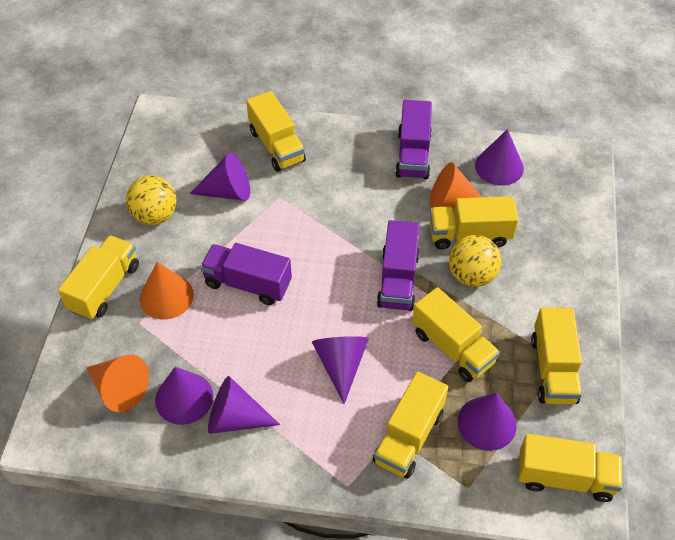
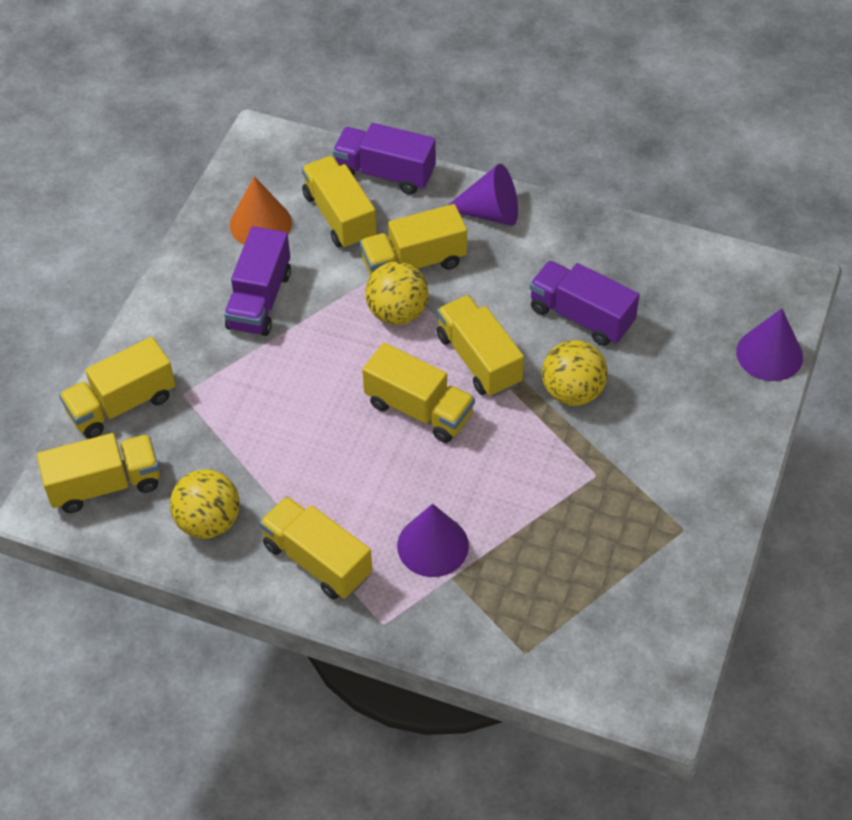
orange cone: [86,355,149,412] [140,262,194,319] [429,162,482,209] = 3 -> [230,176,292,245] = 1
purple cone: [155,367,213,425] [190,153,250,201] [208,376,280,434] [312,336,369,404] [458,393,517,451] [475,129,524,186] = 6 -> [397,504,469,577] [448,164,518,226] [736,309,803,381] = 3
yellow ball: [126,176,176,225] [449,235,502,287] = 2 -> [170,469,240,539] [365,262,429,325] [542,340,608,406] = 3

